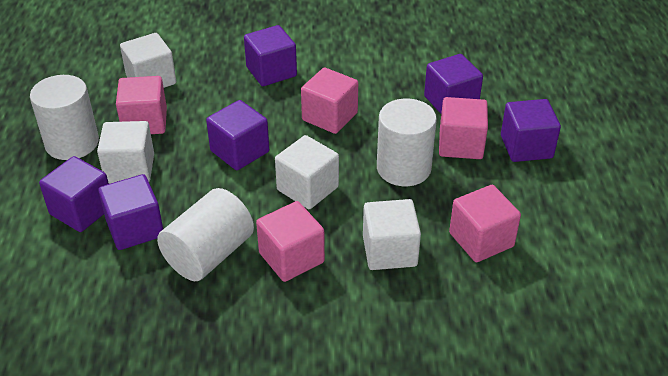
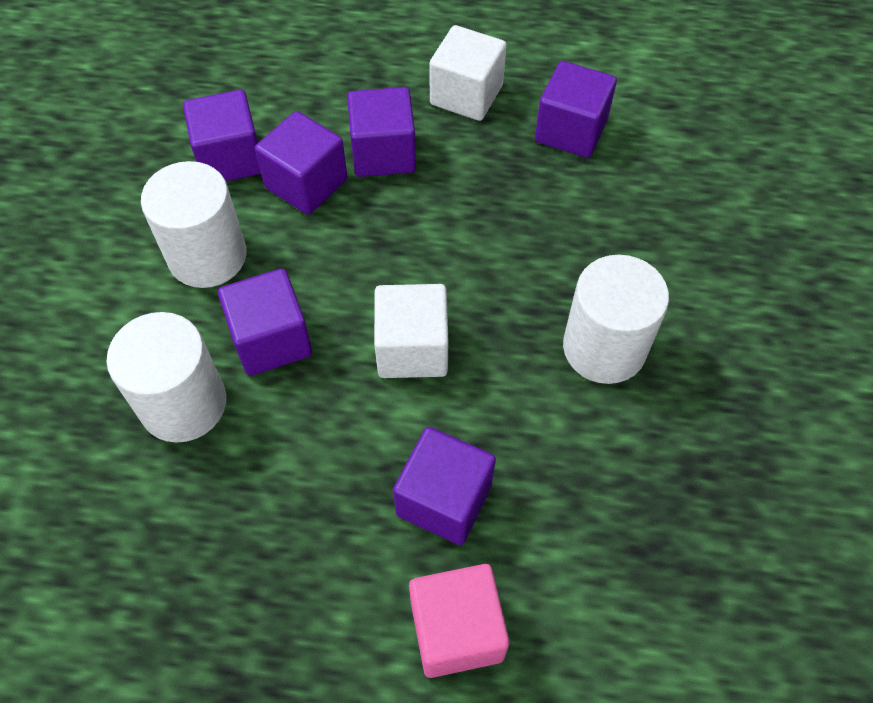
pink cube: [116,76,167,134] [256,201,325,282] [301,67,358,134] [439,97,488,159] [449,185,521,262] = 5 -> [409,564,509,678] = 1
white cube: [97,121,154,184] [120,33,176,88] [275,135,339,209] [363,199,421,270] = 4 -> [374,284,449,378] [429,25,507,121] = 2

